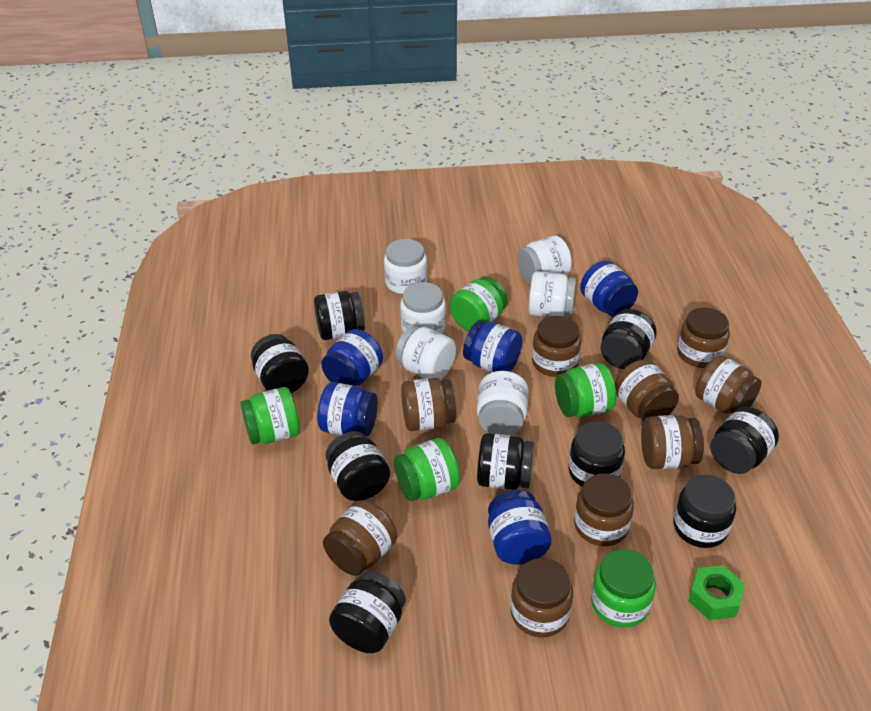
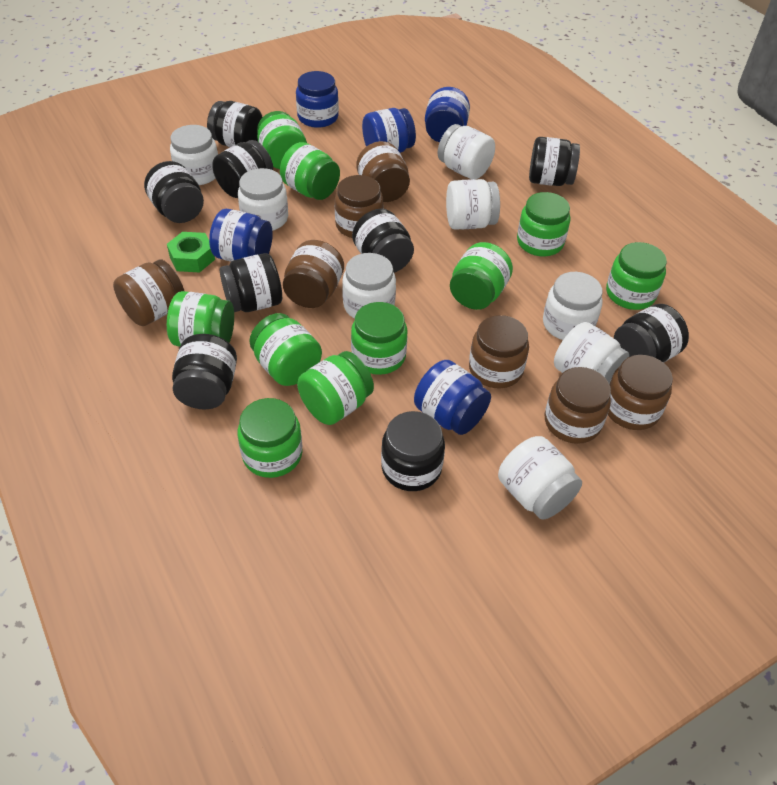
brown jar: [323,500,397,576] [401,378,456,431] [510,558,573,638] [532,316,581,377] [574,473,634,546] [615,359,679,421] [641,415,704,469] [677,307,730,368] [695,355,761,414] = 9 -> [113,259,184,326] [283,240,344,308] [335,175,383,238] [356,141,410,202] [469,315,529,388] [545,367,611,444] [608,355,673,430] = 7
green jar: [240,387,300,444] [394,438,460,501] [450,277,508,331] [555,363,617,417] [591,549,656,628] = 5 -> [167,291,234,347] [237,398,303,478] [249,313,322,386] [257,111,307,169] [280,142,340,200] [297,351,374,425] [351,302,408,375] [450,242,513,310] [517,192,570,257] [606,242,667,310] = 10
white jar: [384,239,427,294] [395,325,456,380] [400,282,446,333] [477,371,529,435] [517,236,572,284] [528,271,576,317] = 6 -> [170,125,218,185] [238,168,288,231] [342,253,396,319] [437,124,495,180] [446,179,500,230] [498,436,582,519] [543,272,603,340] [554,322,629,383] = 8

